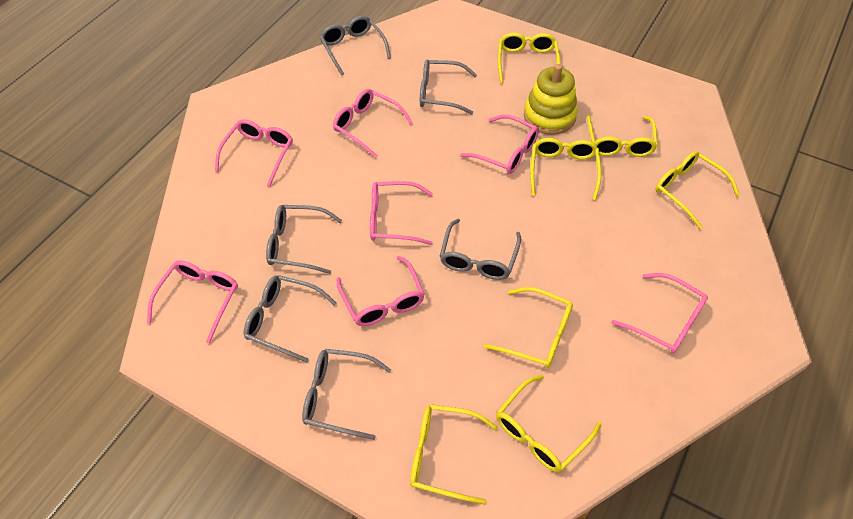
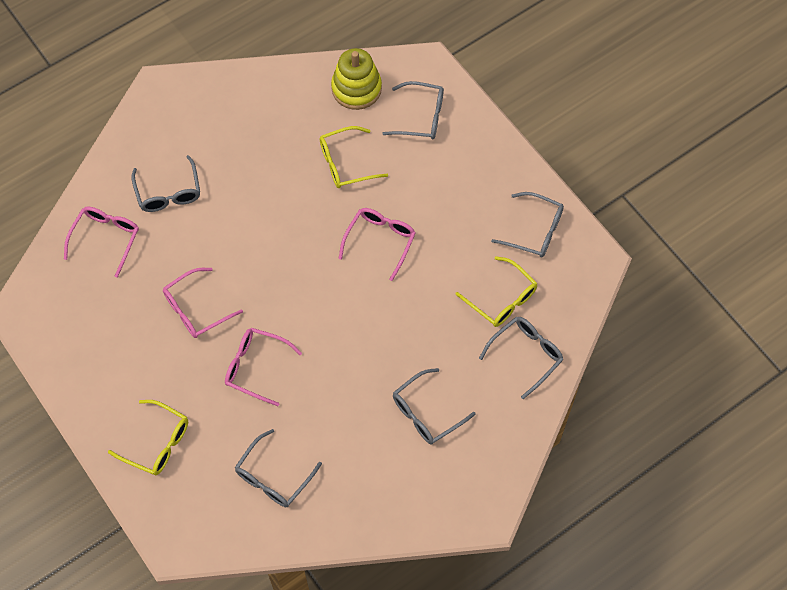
pink glasses: [147,260,238,344] [215,119,293,187] [333,89,413,158] [337,256,424,326] [370,181,433,245] [460,115,539,174] [611,273,708,353] = 7 -> [64,206,139,278] [163,268,243,338] [225,328,302,406] [338,208,416,281] = 4
yellow glasses: [410,404,498,505] [484,287,573,368] [496,375,601,472] [498,33,560,83] [530,138,601,200] [587,114,658,157] [655,151,740,229] = 7 -> [108,400,188,475] [320,126,388,188] [455,256,538,327] = 3

